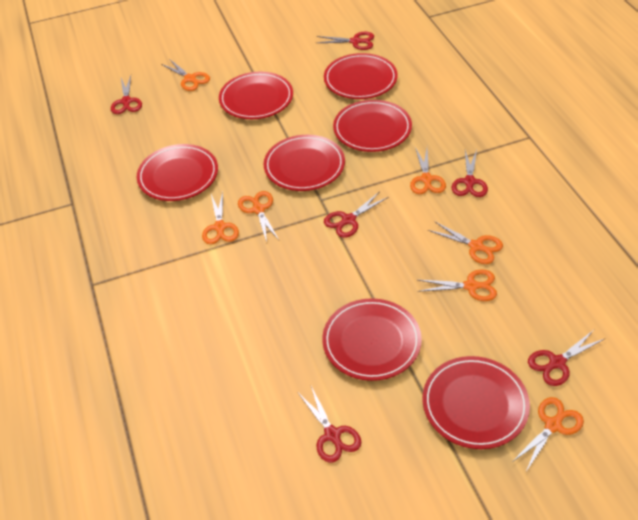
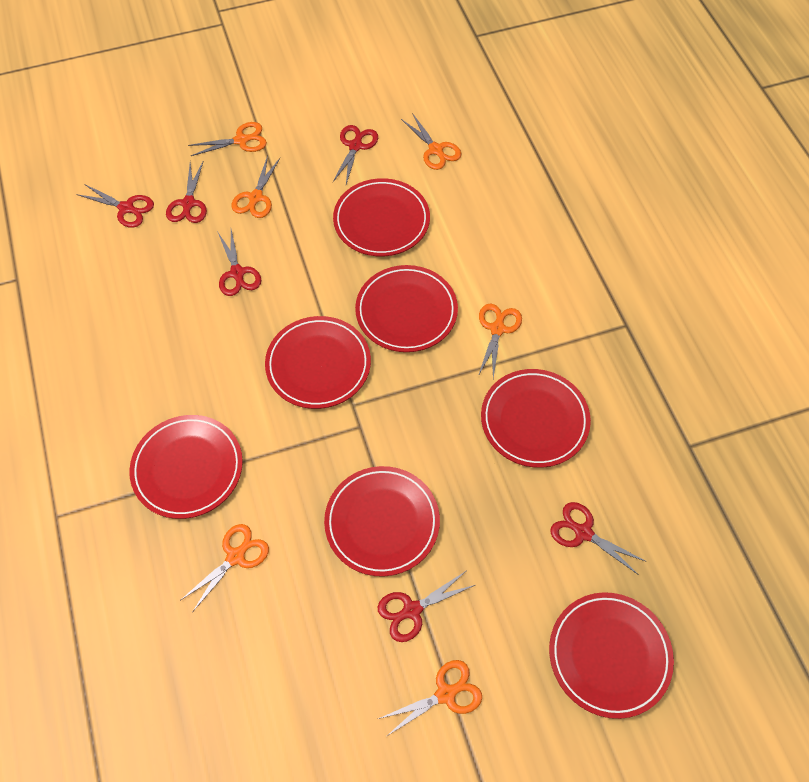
orange scissors: [161,60,210,91] [202,192,239,244] [238,191,279,242] [410,147,446,194] [417,269,497,301] [428,221,503,264] [512,397,584,471] = 7 -> [181,524,269,611] [188,122,267,156] [231,155,280,218] [378,660,482,736] [401,113,462,170] [478,304,522,378] = 6

